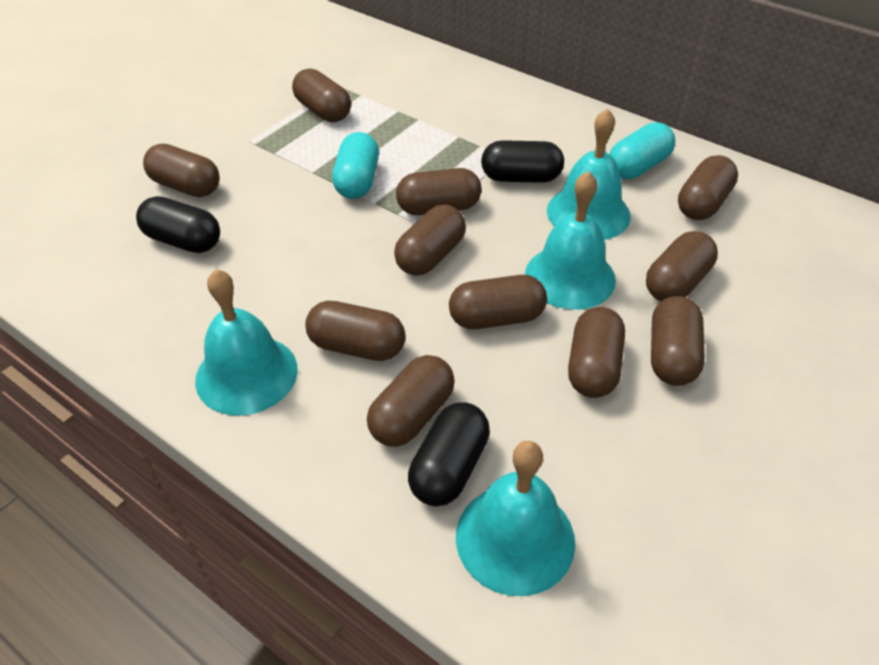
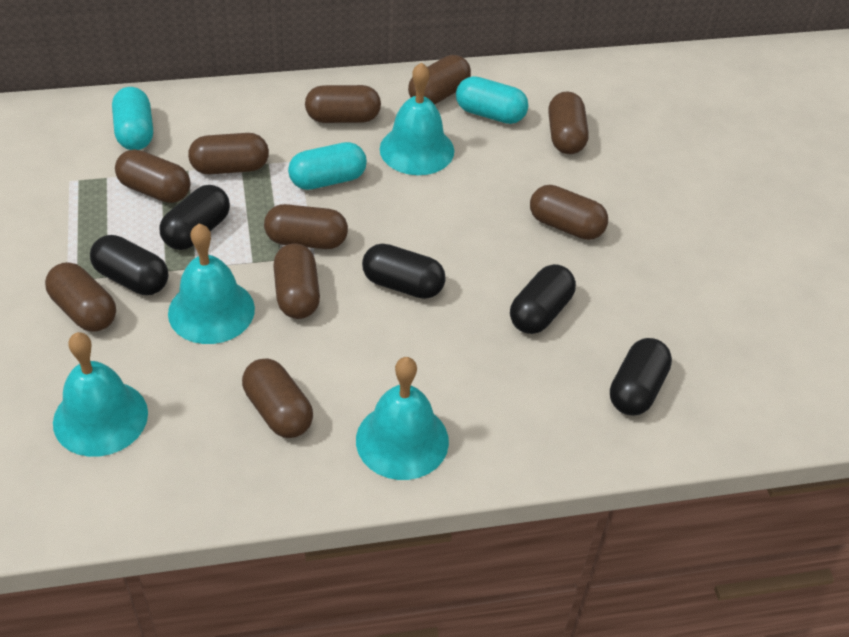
black capsule: [136,196,220,253] [408,402,490,506] [481,140,564,183] = 3 -> [90,235,168,295] [160,185,230,250] [362,244,446,299] [510,264,576,334] [610,338,672,415] = 5
brown capsule: [143,144,220,197] [292,69,351,122] [305,301,405,361] [367,355,455,447] [394,205,466,275] [396,168,482,215] [449,275,547,329] [568,307,625,398] [646,231,718,301] [651,296,705,386] [678,155,738,220] = 11 -> [45,262,116,332] [115,149,191,203] [188,133,269,174] [242,358,313,438] [264,204,348,249] [273,244,320,319] [305,85,381,123] [408,55,471,105] [530,185,608,240] [548,91,589,154] = 10
turquoise capsule: [332,132,379,199] [609,122,675,179] = 2 -> [112,87,153,150] [288,142,367,190] [456,76,529,124] = 3

